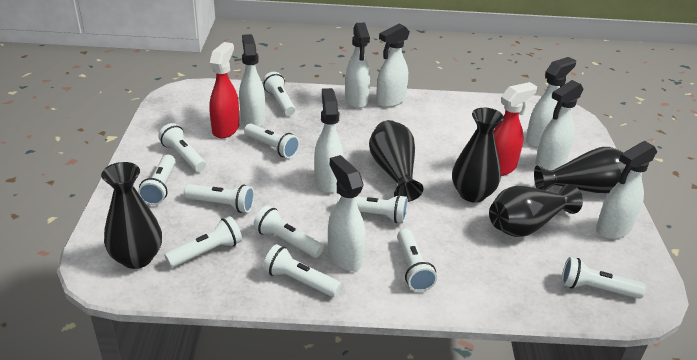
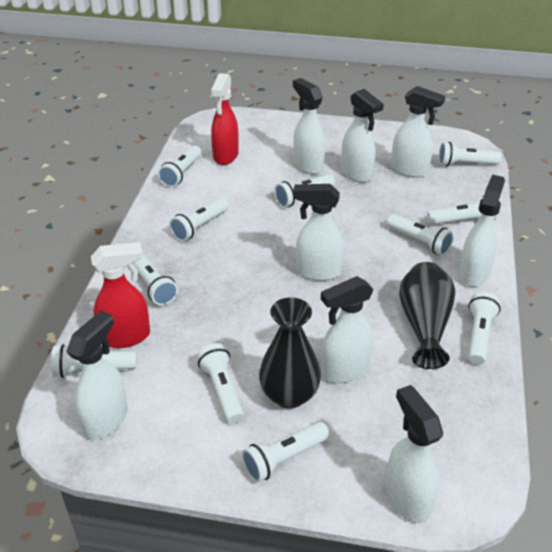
black vase: [101,162,162,269] [369,120,423,202] [452,108,504,202] [489,184,583,237] [534,147,626,193] = 5 -> [259,297,321,409] [399,262,455,369] = 2

